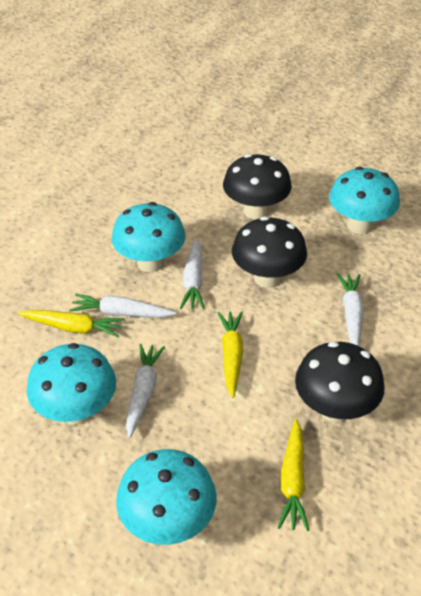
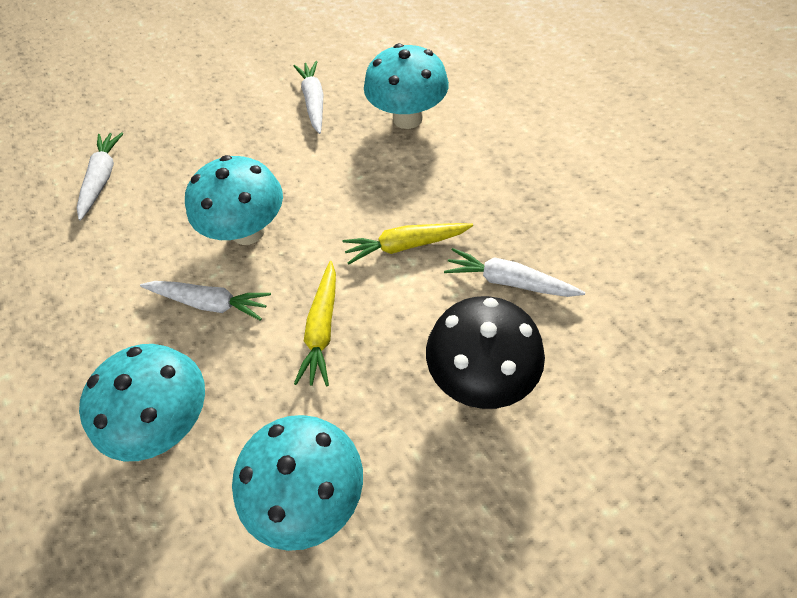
black mushroom: [223,154,292,219] [232,217,307,288] [295,341,385,423] = 3 -> [426,296,545,409] = 1
yellow carrot: [18,310,124,337] [218,311,243,398] [278,419,309,531] = 3 -> [294,261,336,386] [343,223,473,264] = 2

